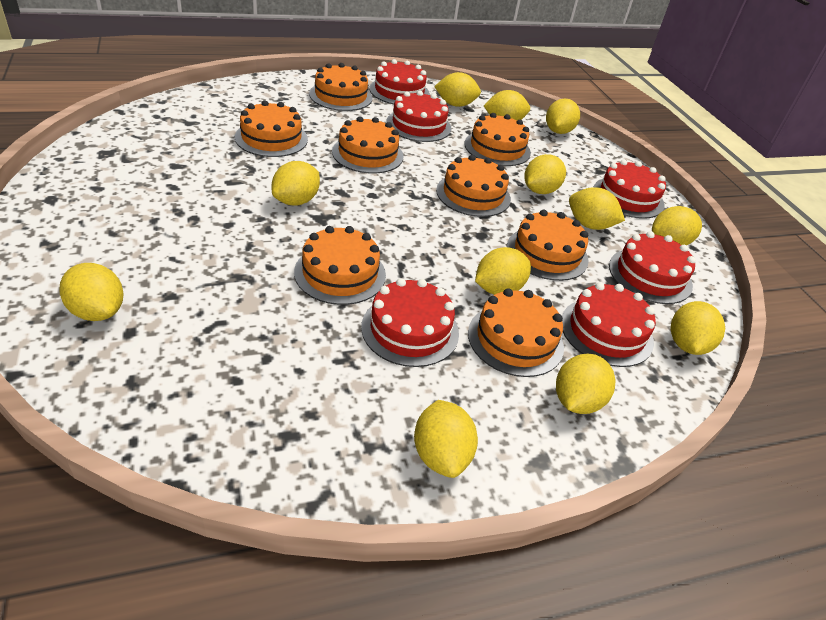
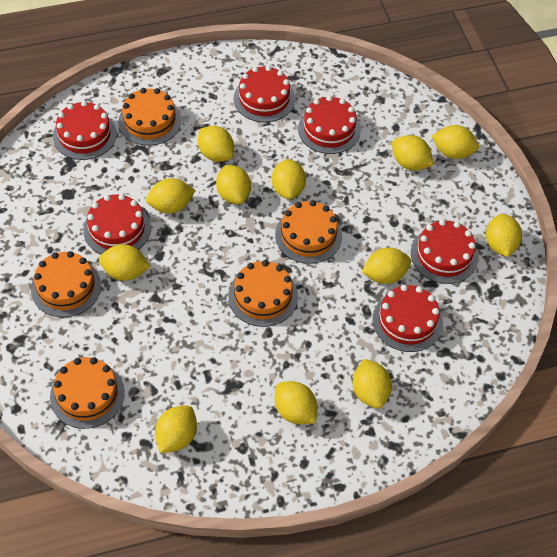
orange cake: [235,100,308,157] [294,226,386,305] [309,63,372,111] [332,116,403,173] [436,155,511,217] [464,113,531,166] [468,288,564,377] [507,210,589,281] = 8 -> [31,251,101,318] [50,357,125,429] [118,88,181,146] [228,260,298,327] [275,200,342,264] = 5

